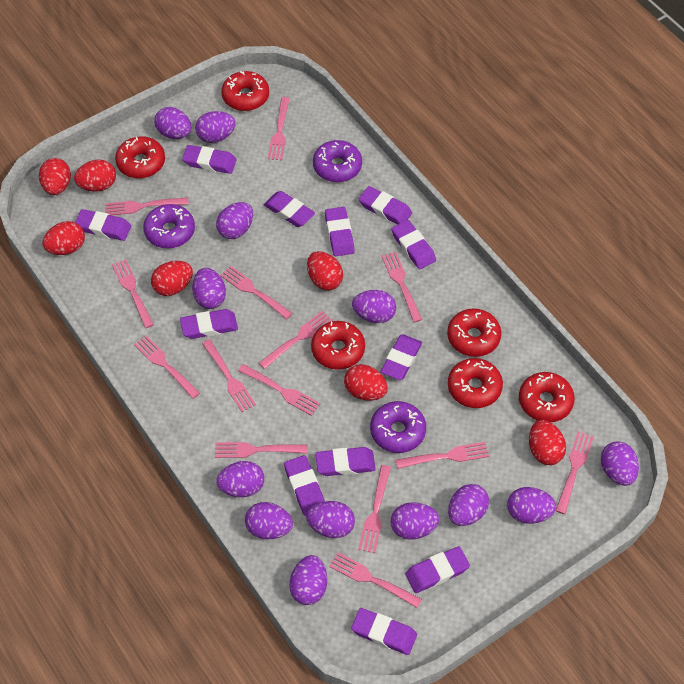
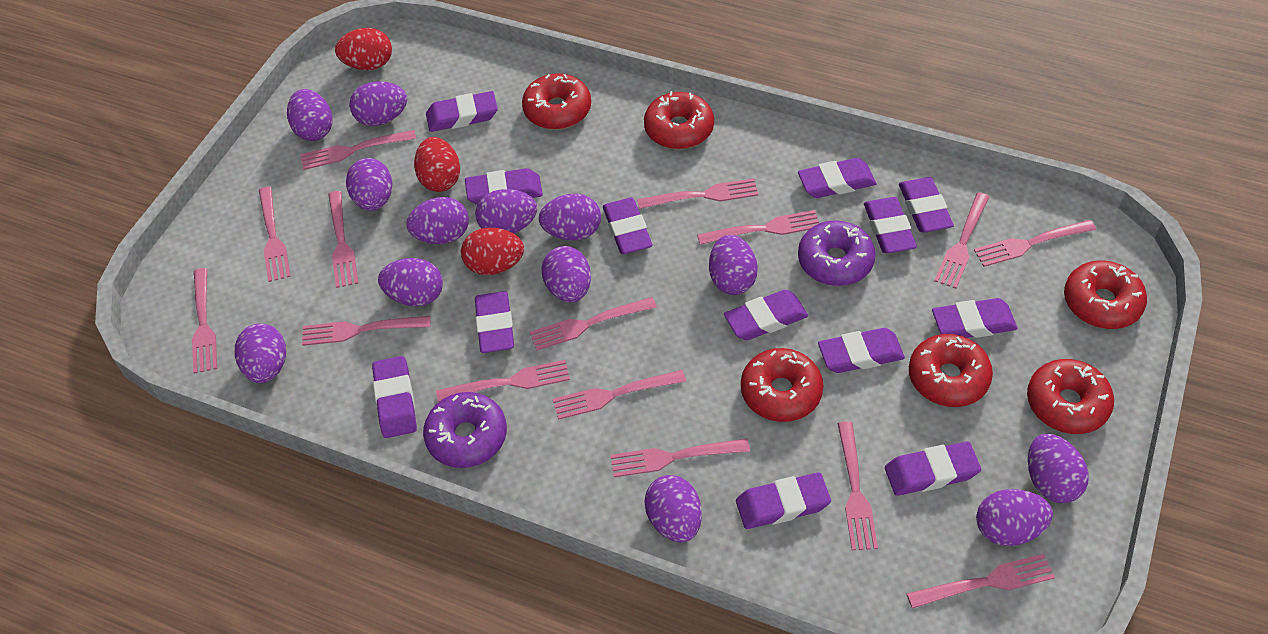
pink fork: [105,197,189,215] [112,259,154,328] [134,335,200,399] [202,339,256,412] [215,442,308,458] [220,266,293,320] [238,364,320,416] [259,311,333,369] [268,97,290,160] [329,552,422,608] [358,465,391,553] [382,252,422,322] [396,442,489,469] [556,432,594,514] = 14 -> [192,268,217,374] [259,187,291,282] [300,130,416,170] [302,316,430,346] [328,191,358,288] [436,360,570,402] [530,297,657,351] [553,370,686,420] [611,439,750,477] [637,178,759,209] [697,210,819,245] [837,421,878,551] [907,554,1055,609] [934,192,990,289] [974,220,1096,267] = 15
purple donut: [143,204,195,248] [313,140,362,182] [370,401,426,453] = 3 -> [423,392,507,468] [798,220,876,286] = 2
purple eraser: [75,209,131,241] [180,309,238,339] [182,145,236,174] [264,191,315,227] [284,455,325,516] [315,447,376,476] [325,207,355,256] [351,608,417,655] [359,186,412,224] [380,335,422,380] [391,220,436,269] [405,546,470,593] = 12 -> [372,356,417,438] [426,91,498,132] [465,168,543,205] [475,291,514,353] [603,198,652,254] [724,290,808,340] [736,473,831,529] [798,158,876,198] [818,328,905,373] [864,197,917,253] [885,442,981,496] [899,177,954,232] [932,298,1018,338] = 13
red egg: [39,158,71,195] [42,221,85,255] [74,160,116,191] [151,261,193,296] [307,251,343,290] [344,364,388,401] [529,420,566,465] = 7 -> [335,28,392,70] [414,137,460,192] [461,227,524,275] = 3

